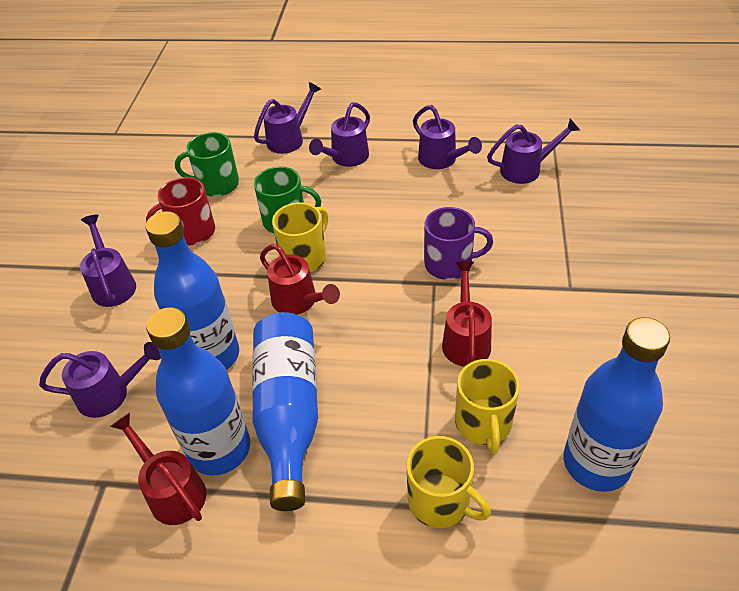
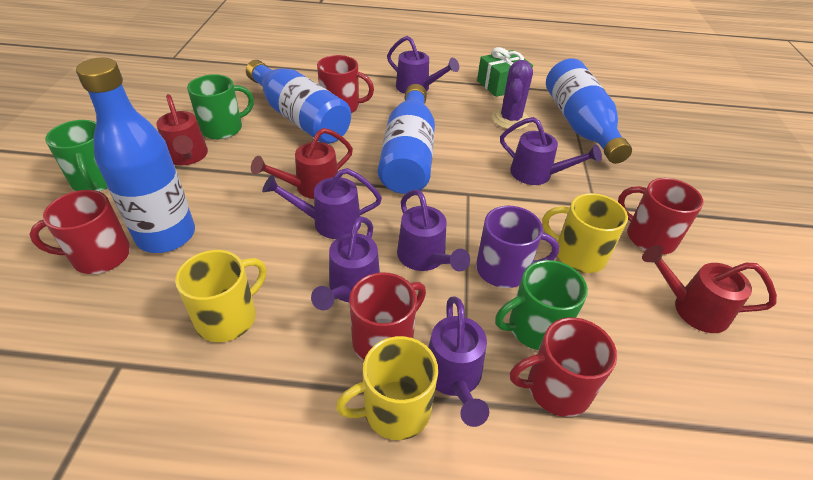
green gift: none = 0 -> [477,47,533,97] = 1
green mug: [175,132,239,197] [254,166,321,233] = 2 -> [45,120,108,192] [187,74,254,139] [495,260,588,350] = 3
purple cactus: none = 0 -> [492,60,533,130] = 1
red mug: [146,177,215,245] = 1 -> [29,190,131,274] [317,55,374,113] [349,272,426,361] [510,318,617,417] [618,178,704,254] = 5

